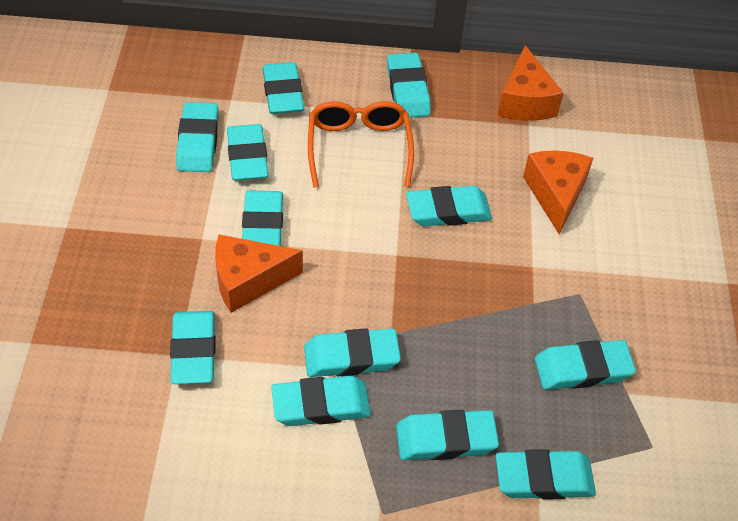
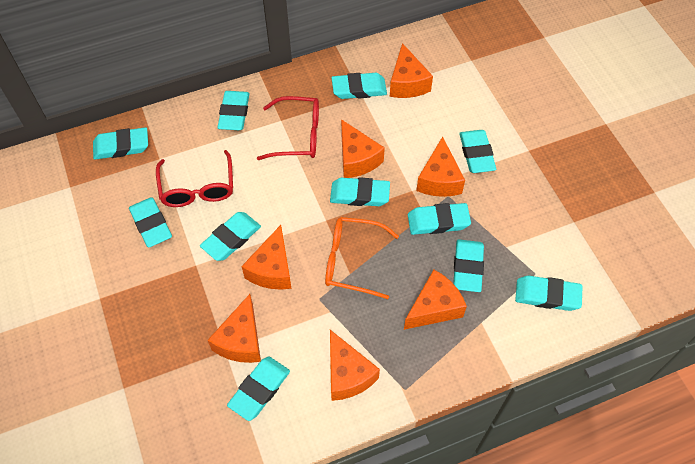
orange cheese: [215,235,303,313] [497,45,564,121] [523,151,593,234] = 3 -> [208,294,261,363] [241,225,292,290] [330,330,380,401] [341,119,385,178] [390,43,433,98] [404,270,467,330] [416,137,465,197] = 7
red glasses: none = 0 -> [156,150,233,207] [257,96,319,160] = 2
turquoise eraser: [170,311,216,384] [176,102,218,172] [227,124,269,180] [242,191,283,246] [262,62,304,114] [271,376,371,426] [304,328,401,377] [387,53,431,118] [396,410,499,460] [406,186,492,226] [496,449,596,500] [535,340,636,390] = 12 -> [93,127,148,160] [129,197,172,248] [200,212,261,261] [218,91,249,130] [227,357,290,421] [330,178,390,206] [332,73,387,99] [408,203,471,235] [453,239,484,292] [459,130,496,173] [515,276,583,311] = 11

